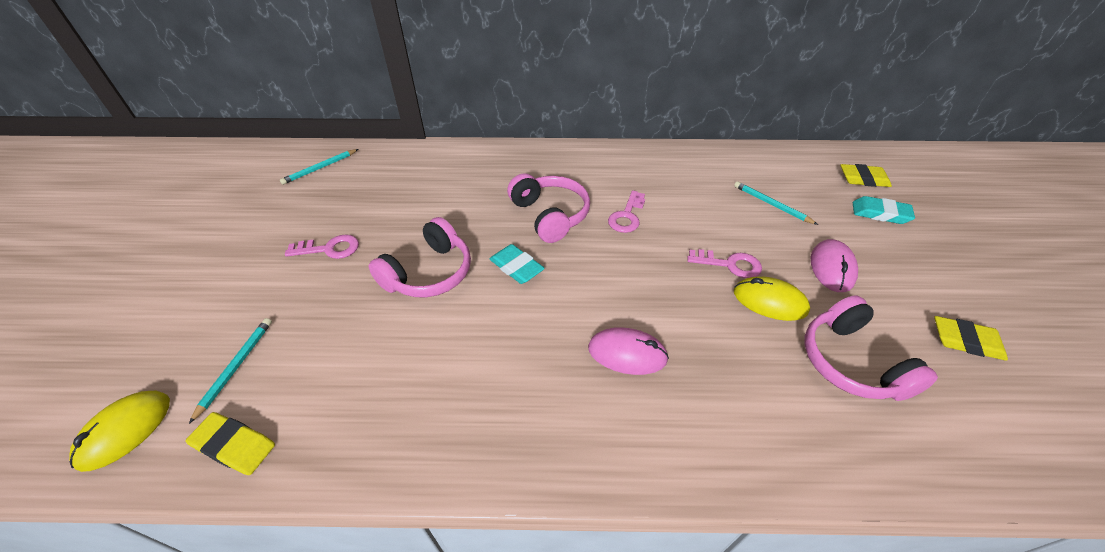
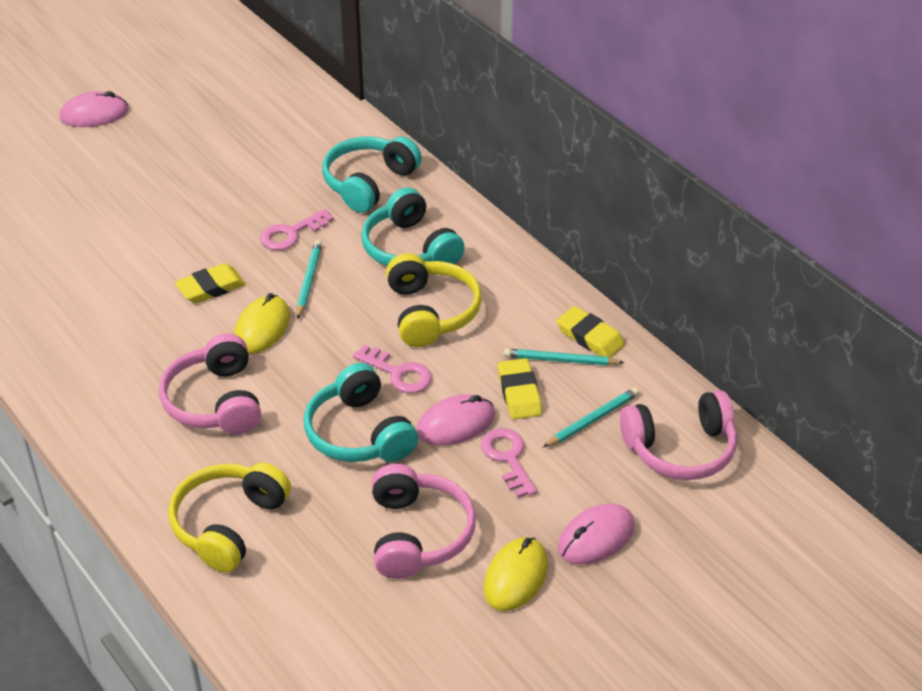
pink mouse: [588,327,669,375] [810,239,858,292] = 2 -> [60,91,129,127] [416,394,495,445] [558,504,635,565] = 3
turquoise eraser: [490,244,545,284] [853,196,915,224] = 2 -> none = 0
turquoise headphones: none = 0 -> [304,363,418,462] [322,136,422,213] [361,188,465,266] = 3
yellow headphones: none = 0 -> [168,463,291,573] [386,253,482,347] = 2

